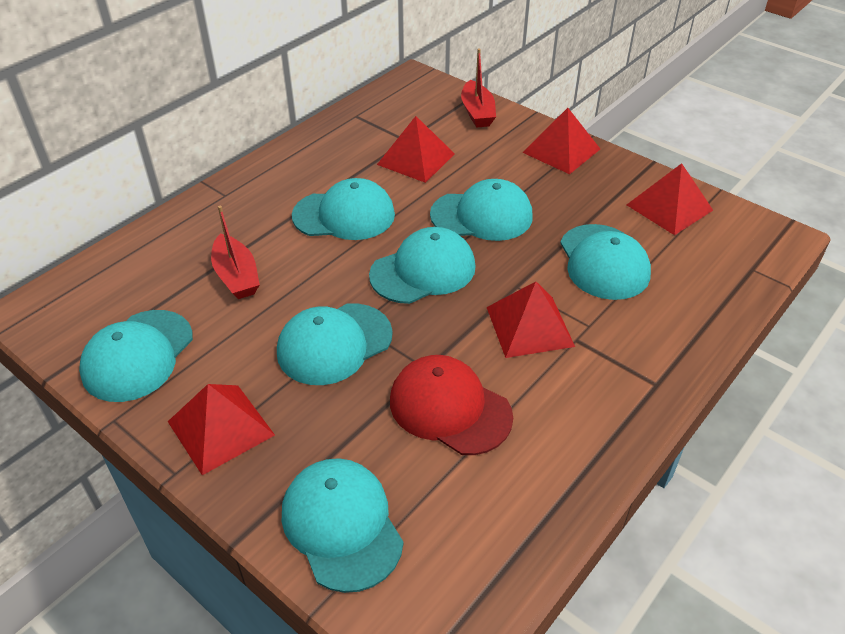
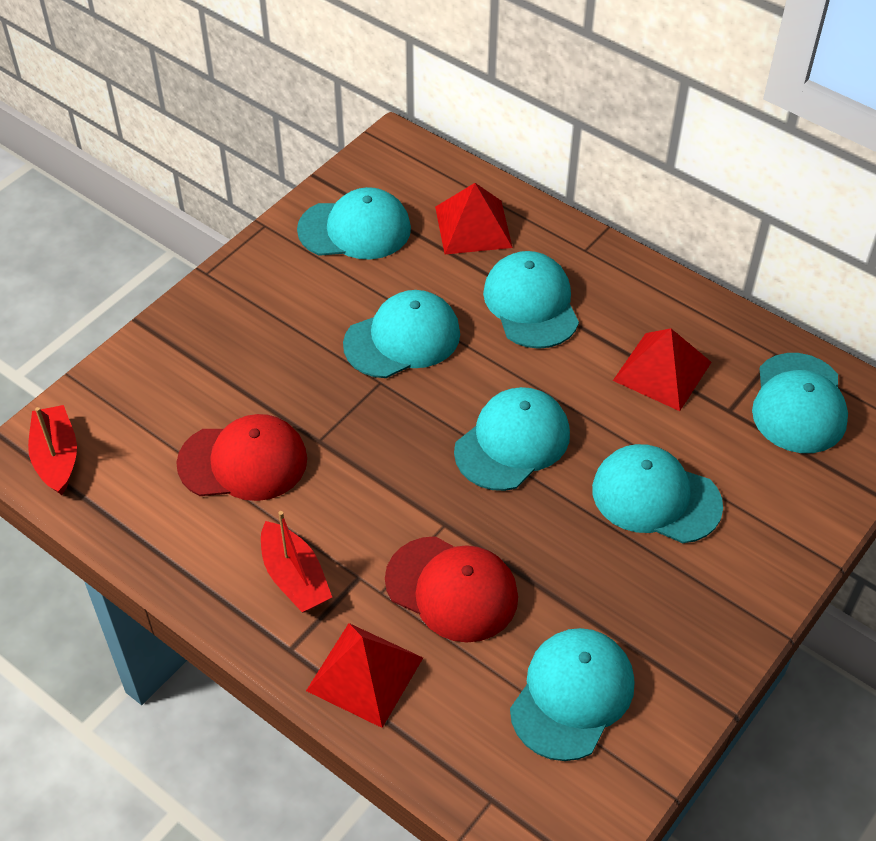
red cap: [390,355,513,455] = 1 -> [176,414,307,501] [385,536,518,643] = 2
red pyramid: [168,384,275,475] [377,116,455,183] [487,282,575,358] [522,108,600,174] [627,163,713,235] = 5 -> [306,623,423,728] [435,183,513,254] [613,329,711,411] = 3

